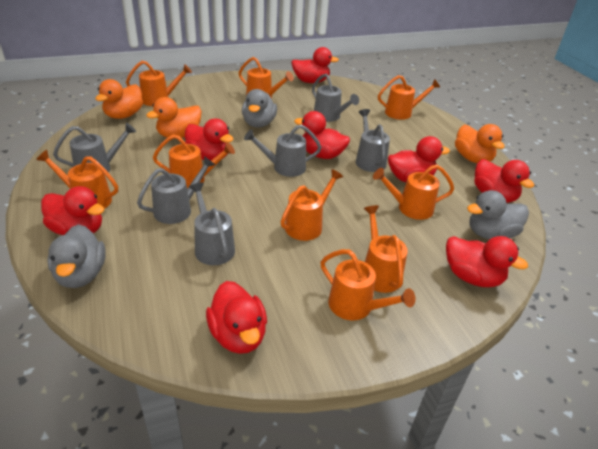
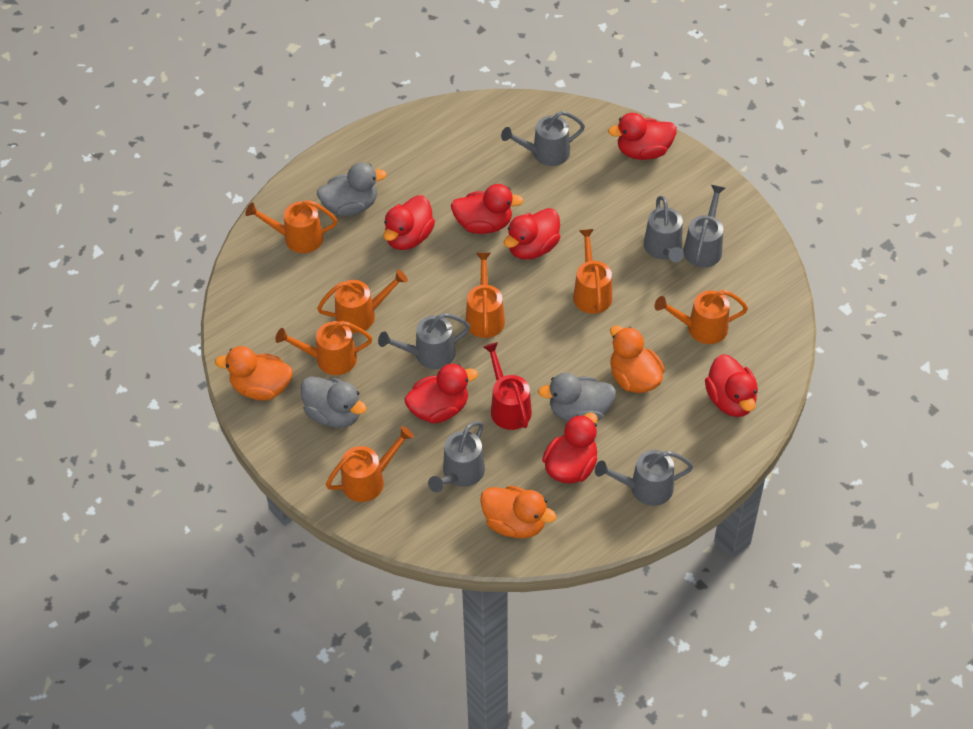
orange watering can: [36,150,118,209] [126,61,192,106] [153,134,235,189] [239,57,294,98] [281,169,343,241] [320,249,415,320] [364,205,408,293] [373,165,454,220] [378,75,440,120] = 9 -> [245,200,338,253] [275,321,372,375] [317,270,408,333] [326,426,414,502] [466,253,505,338] [573,229,612,314] [655,290,748,344] = 7
red duck: [41,186,105,235] [185,119,233,161] [206,281,267,354] [291,47,339,83] [294,111,350,159] [388,136,450,182] [446,236,528,287] [474,159,535,203] = 8 -> [383,195,435,250] [404,364,478,423] [451,184,524,234] [503,208,560,260] [542,412,598,484] [608,113,677,160] [705,354,758,417] = 7
red watering can: none = 0 -> [483,342,532,430] = 1

